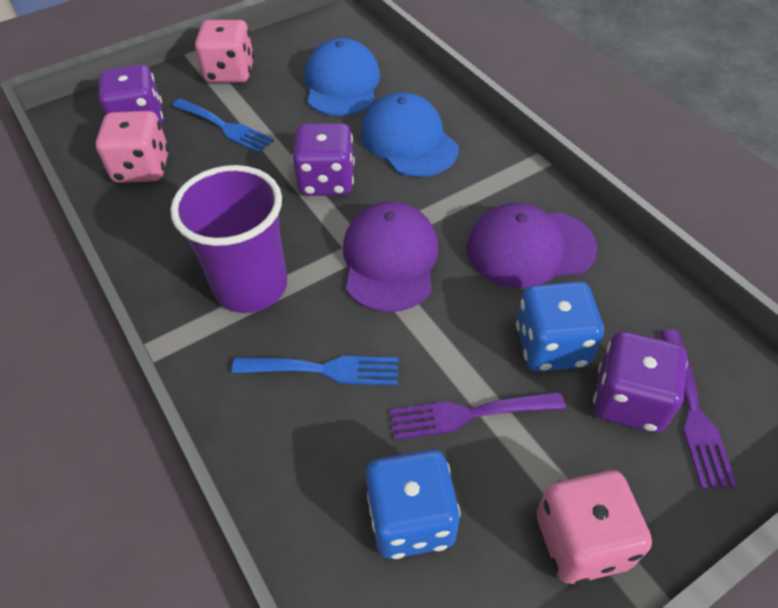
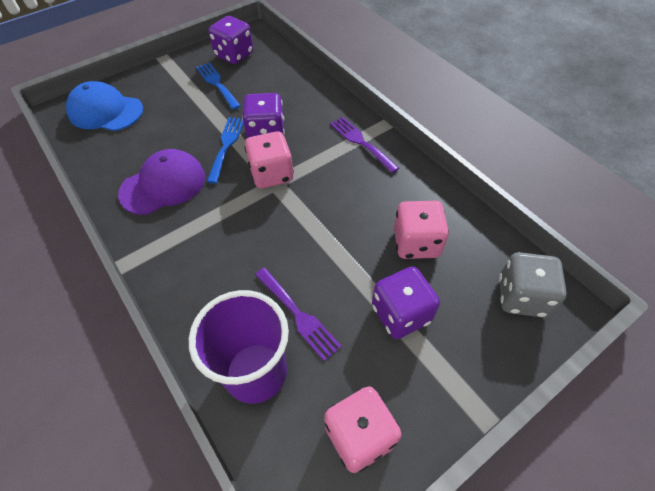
blue cap: [305,38,380,116] [361,92,459,177] = 2 -> [66,81,143,131] = 1
blue dice: [366,450,460,559] [516,281,604,372] = 2 -> none = 0
grey dice: none = 0 -> [499,252,567,317] = 1
purple cap: [343,201,439,312] [467,203,597,288] = 2 -> [118,149,205,215] = 1

